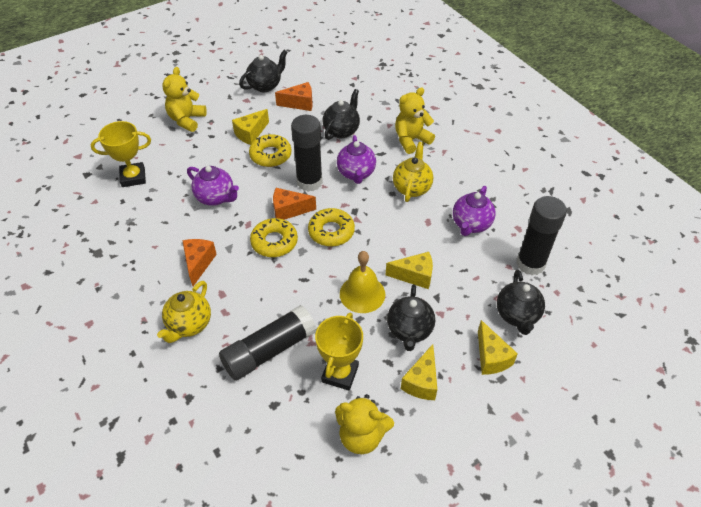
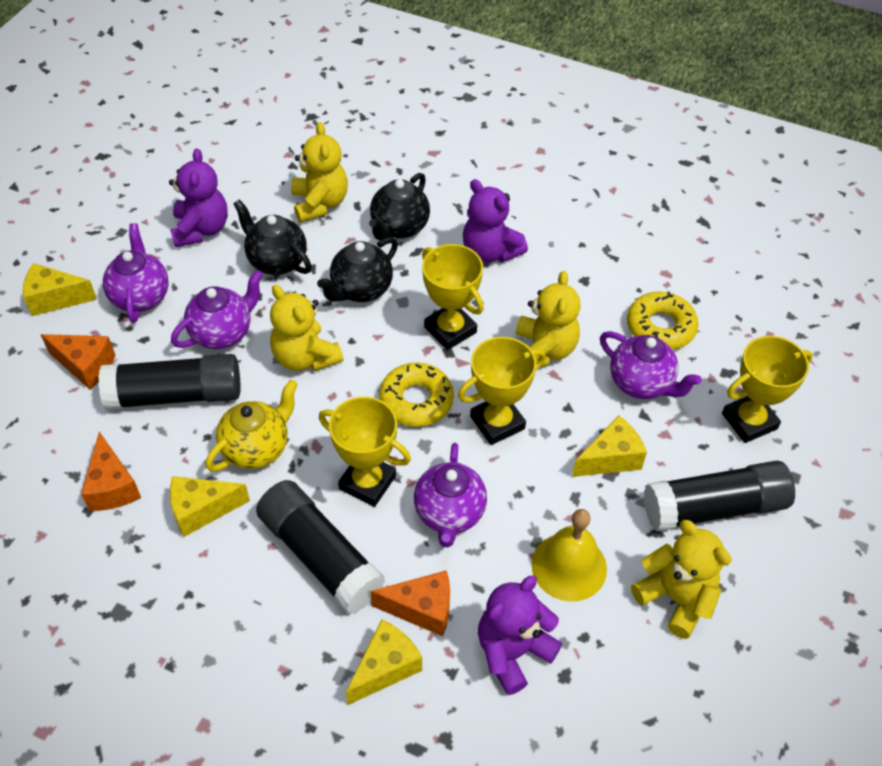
black teapot: [239,50,287,92] [323,89,360,140] [387,284,435,351] [497,270,545,335] = 4 -> [233,200,312,275] [317,237,398,302] [369,173,430,241] = 3
purple teapot: [187,166,239,206] [337,135,376,184] [453,186,496,236] = 3 -> [103,223,169,323] [171,270,263,349] [414,443,487,547] [600,331,702,399] = 4
purple teddy bear: none = 0 -> [169,148,228,247] [463,179,528,263] [478,576,562,695] = 3
yellow donut: [249,134,291,167] [250,218,298,257] [308,208,355,246] = 3 -> [379,362,454,427] [627,291,698,350] = 2
yellow teapot: [157,281,211,343] [393,142,433,202] = 2 -> [205,380,298,471] = 1
yellow teddy bear: [162,67,207,132] [335,394,394,454] [395,88,435,154] = 3 -> [270,285,344,371] [291,122,348,223] [516,271,581,367] [631,520,732,639] = 4
yellow trophy: [91,121,151,187] [315,313,363,390] = 2 -> [319,397,411,507] [422,244,484,350] [458,337,545,445] [722,336,813,443] = 4

